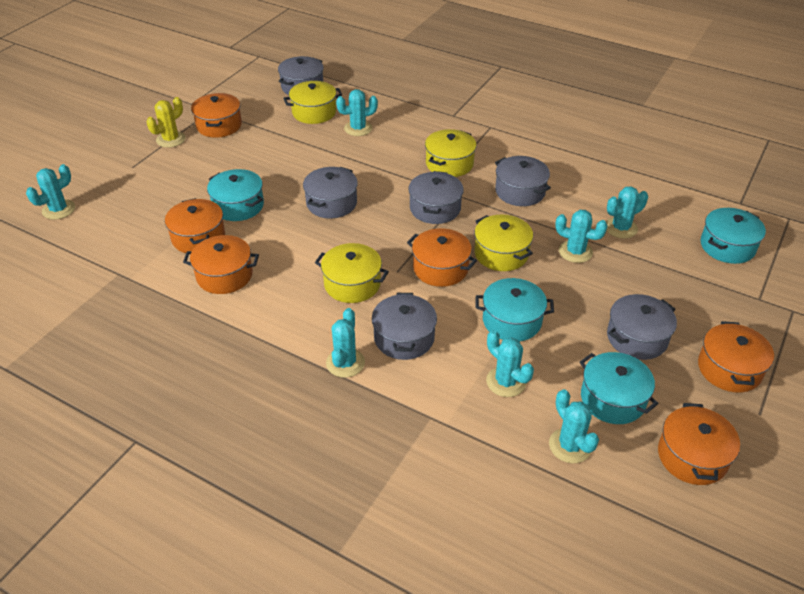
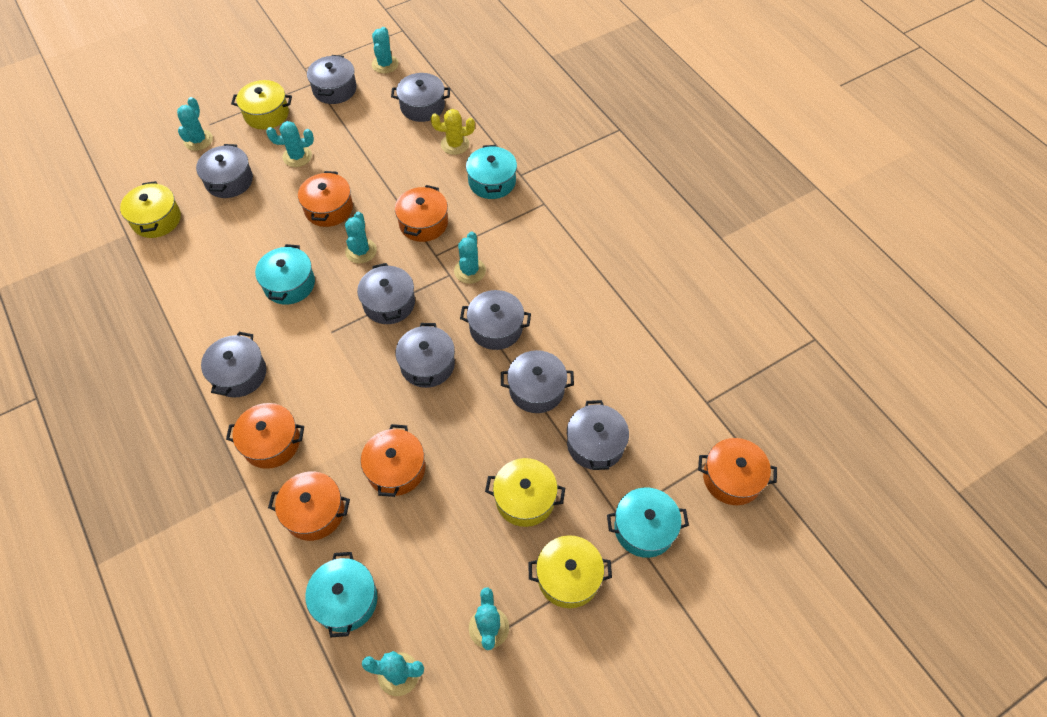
grey pot: [278,56,323,95] [303,167,358,218] [372,293,437,360] [408,171,464,224] [495,156,551,206] [607,294,677,360] = 6 -> [196,144,253,198] [201,332,266,397] [307,55,357,104] [357,263,415,324] [391,73,450,122] [396,323,455,388] [460,290,531,350] [501,350,574,413] [567,400,629,470] = 9

